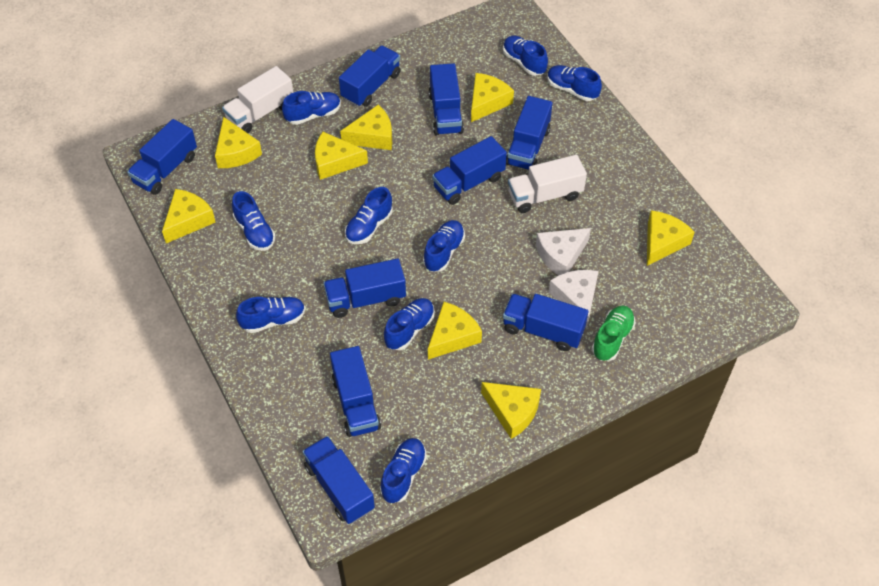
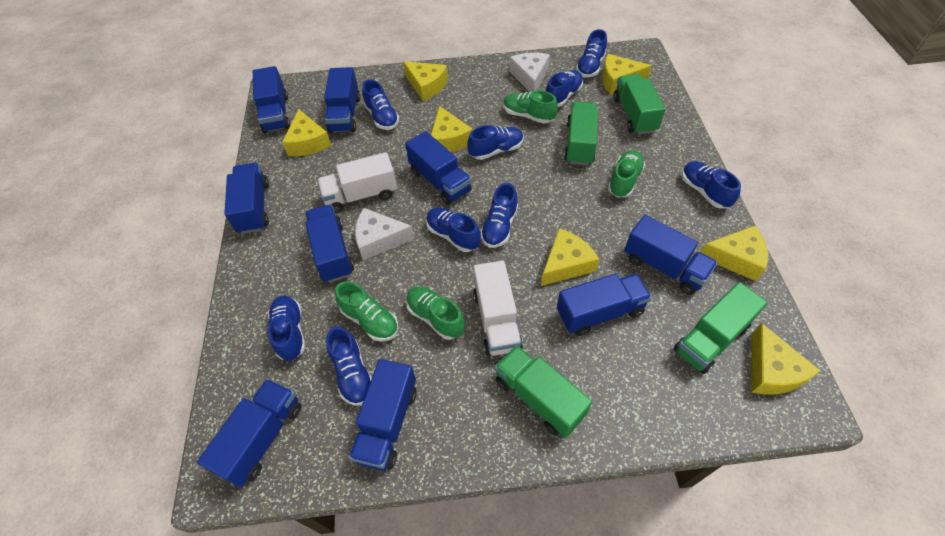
green shoe: [592,306,635,361] = 1 -> [335,281,398,341] [406,286,465,340] [503,90,558,124] [608,150,645,197] = 4
green truck: none = 0 -> [495,345,592,438] [564,101,598,165] [614,74,666,135] [674,282,768,374] = 4
yellow cheese: [162,189,216,243] [215,117,262,168] [315,132,368,180] [340,105,392,150] [428,302,482,360] [471,73,514,122] [481,382,541,439] [647,210,695,266] = 8 -> [282,110,331,156] [403,61,448,101] [431,106,473,152] [541,228,599,286] [602,54,652,94] [701,226,768,282] [751,323,820,395] = 7

